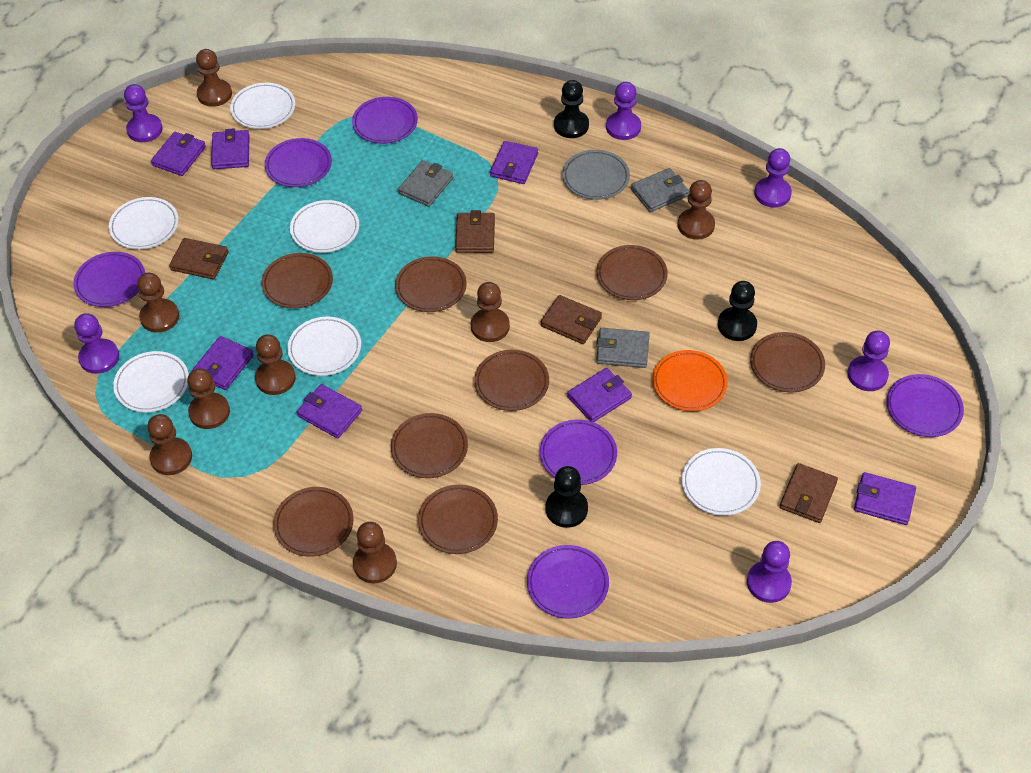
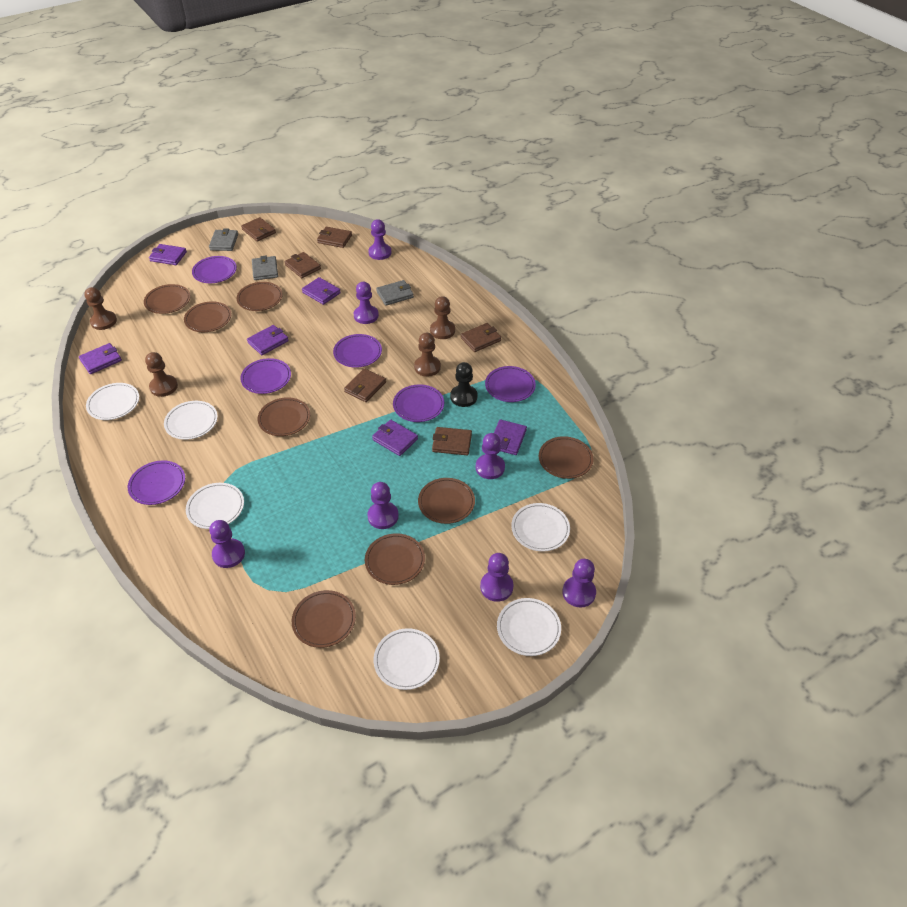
black pawn: [546,466,588,528] [554,80,589,138] [718,281,757,341] = 3 -> [450,362,478,407] = 1
brown pawn: [137,273,179,333] [147,414,192,475] [187,368,230,429] [196,49,232,107] [255,334,296,395] [353,522,397,583] [471,282,510,342] [678,180,715,240] = 8 -> [84,287,117,330] [145,352,178,397] [414,333,441,377] [430,296,455,339] = 4
brown wallet: [169,238,228,279] [455,210,495,253] [541,295,602,344] [779,463,838,523] = 4 -> [241,217,276,242] [285,252,321,278] [317,227,352,248] [344,368,386,402] [432,427,472,455] [461,323,501,352] = 6
grey plate: [562,150,630,200] = 1 -> none = 0
orange plate: [652,350,728,411] = 1 -> none = 0
purple pawn: [74,313,119,374] [124,84,163,142] [606,82,641,140] [747,541,792,603] [754,148,792,208] [847,331,890,391] = 6 -> [209,520,245,568] [354,282,379,324] [367,482,399,529] [368,219,391,260] [476,433,505,479] [480,553,514,602] [562,559,596,607] = 7
purple wallet: [151,132,206,176] [192,336,254,390] [211,129,250,169] [297,384,362,438] [490,141,538,184] [567,368,632,422] [854,472,916,525] = 7 -> [79,343,122,374] [149,244,187,265] [247,325,289,355] [302,277,341,305] [372,420,418,456] [494,420,527,455] = 6

